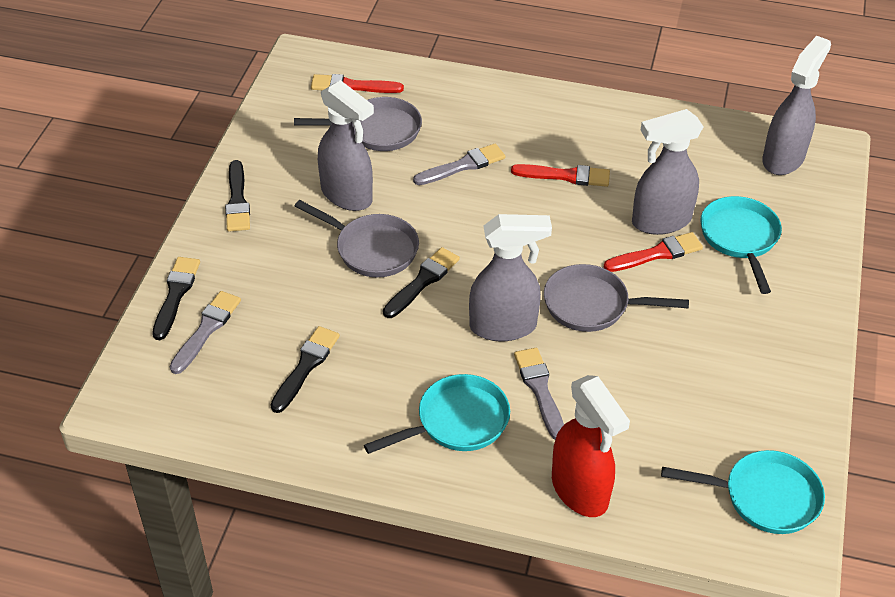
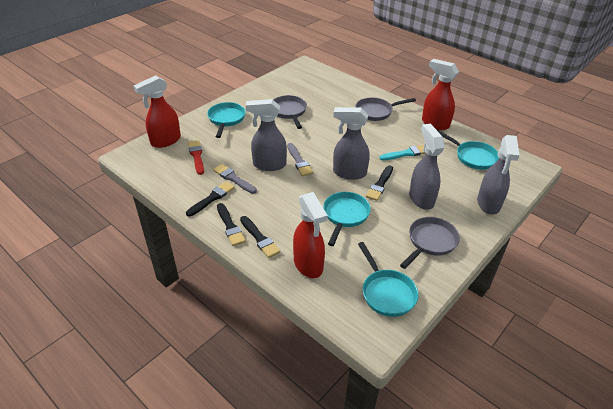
grey brush: [170,291,241,374] [413,144,505,185] [514,348,564,440] = 3 -> [213,164,257,194] [287,143,313,176] = 2
red brush: [311,74,404,93] [511,164,610,187] [604,232,703,272] = 3 -> [188,140,204,175] = 1
red spray bottle: [552,375,630,517] = 1 -> [133,75,181,148] [293,192,328,278] [422,59,459,130] = 3
turquoise brush: none = 0 -> [379,145,426,160] = 1
turquoise pan: [364,374,510,454] [661,450,825,534] [700,196,782,294] = 3 -> [207,102,246,138] [323,192,371,246] [358,242,419,317] [437,130,499,170] = 4

